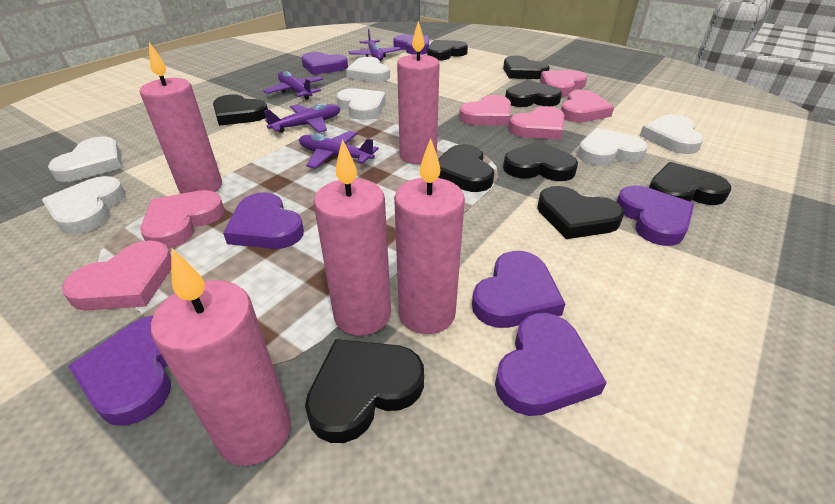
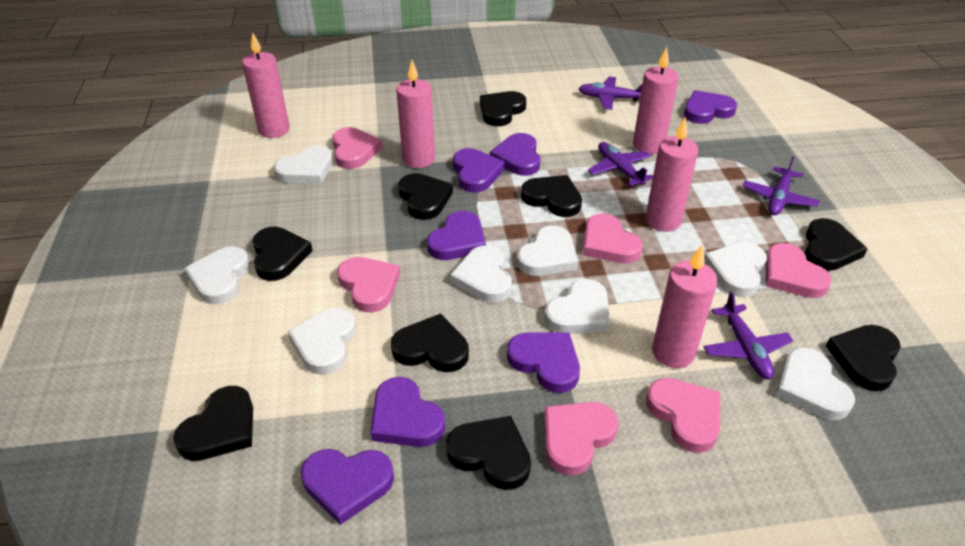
white heart: [42,176,126,234] [48,136,122,182] [336,88,386,120] [346,57,390,82] [578,128,647,166] [640,114,703,154] = 6 -> [184,246,250,304] [274,145,333,184] [287,308,356,375] [450,245,512,303] [517,225,578,276] [545,279,610,334] [704,242,767,297] [776,347,855,420] = 8

